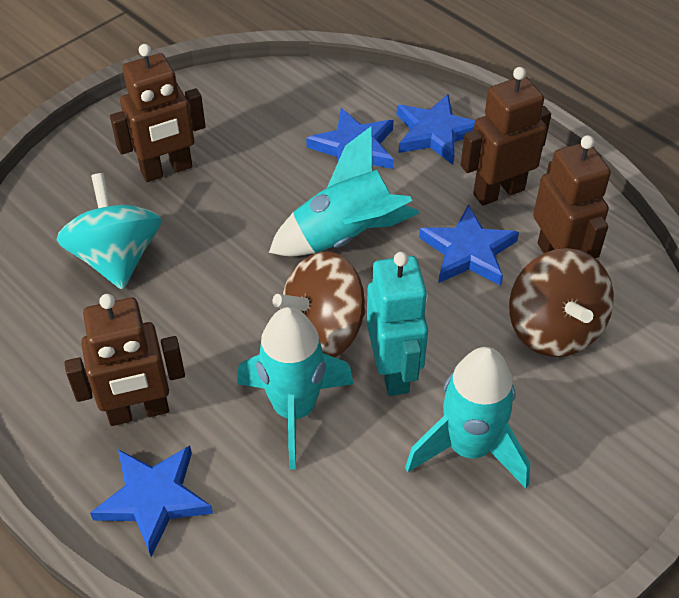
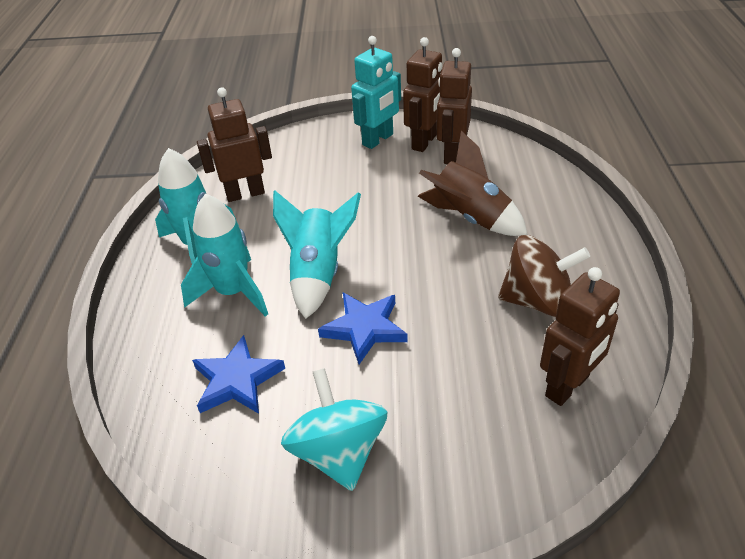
blue star: [90,445,213,557] [306,108,394,169] [396,94,476,165] [419,204,519,285] = 4 -> [192,335,285,414] [318,293,408,364] = 2
brown rocket: none = 0 -> [418,131,528,236] = 1
brown spinning top: [272,251,366,357] [509,248,614,357] = 2 -> [498,235,590,317] = 1

